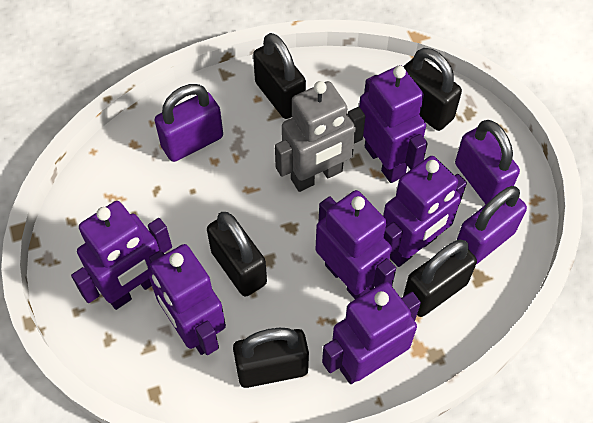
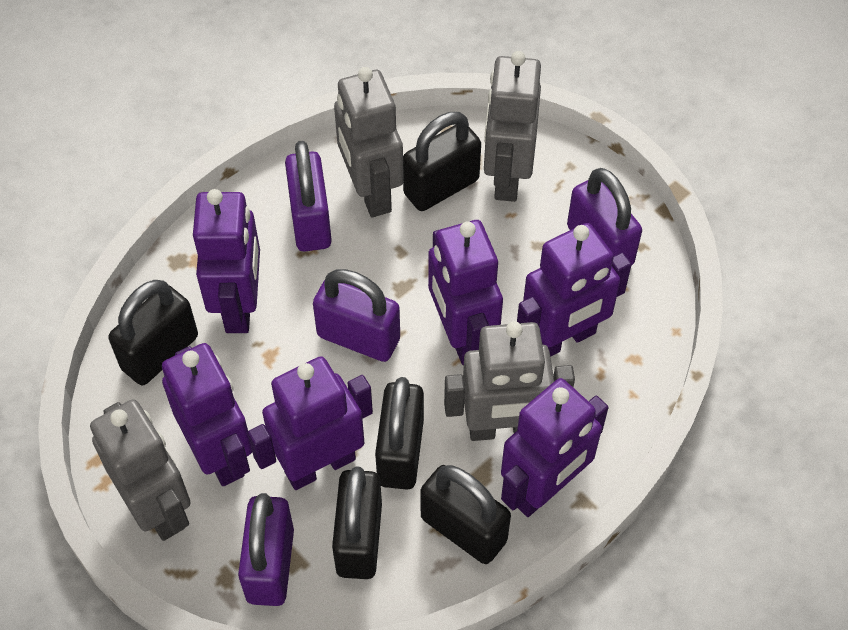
grey robot: [275,81,365,192] = 1 -> [90,399,191,541] [334,67,404,217] [444,321,575,441] [484,51,541,202] = 4
purple padlock: [155,84,223,162] [455,120,520,204] [457,186,527,264] = 3 -> [238,493,294,606] [285,141,332,252] [313,269,400,362] [567,168,642,266] = 4

